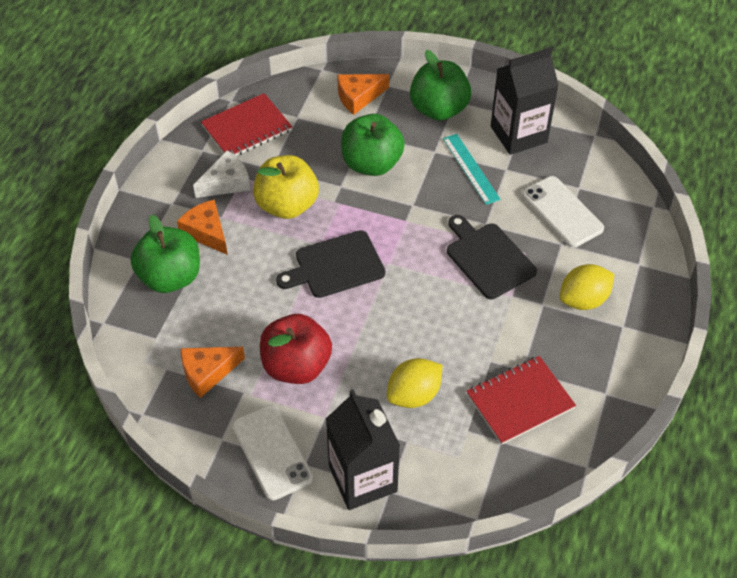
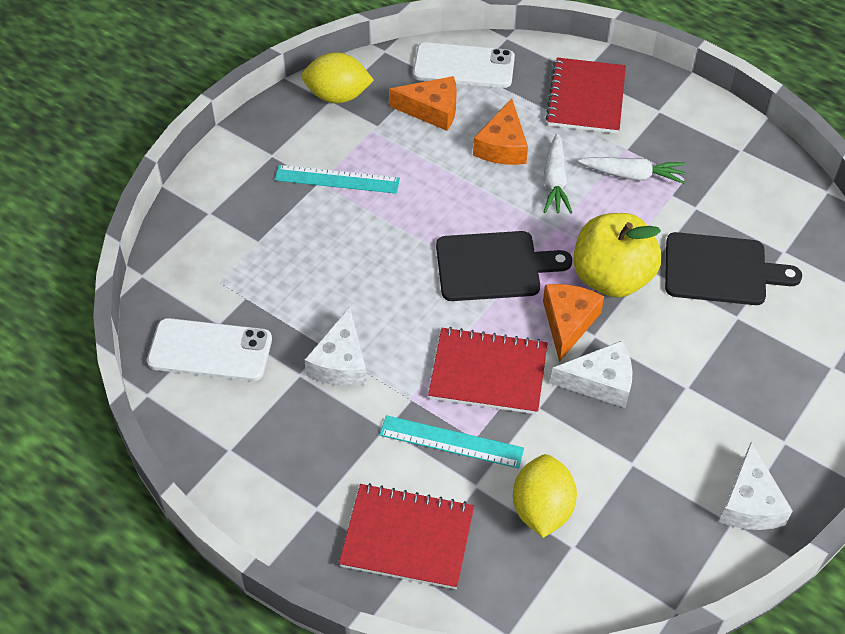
black carton: [326,389,400,510] [491,47,559,155] = 2 -> none = 0
green apple: [131,215,200,293] [341,114,405,176] [410,50,472,121] = 3 -> none = 0
red apple: [260,314,332,384] = 1 -> none = 0
red notebook: [201,93,292,156] [466,356,576,445] = 2 -> [339,483,474,589] [428,327,547,414] [546,58,626,134] = 3
turquoise ruler: [443,134,500,205] = 1 -> [275,165,400,194] [379,415,524,469] = 2
white carrot: none = 0 -> [544,133,572,214] [578,157,685,184] = 2
white cheese: [193,150,250,198] = 1 -> [304,307,367,386] [550,341,633,408] [719,442,793,530] = 3

